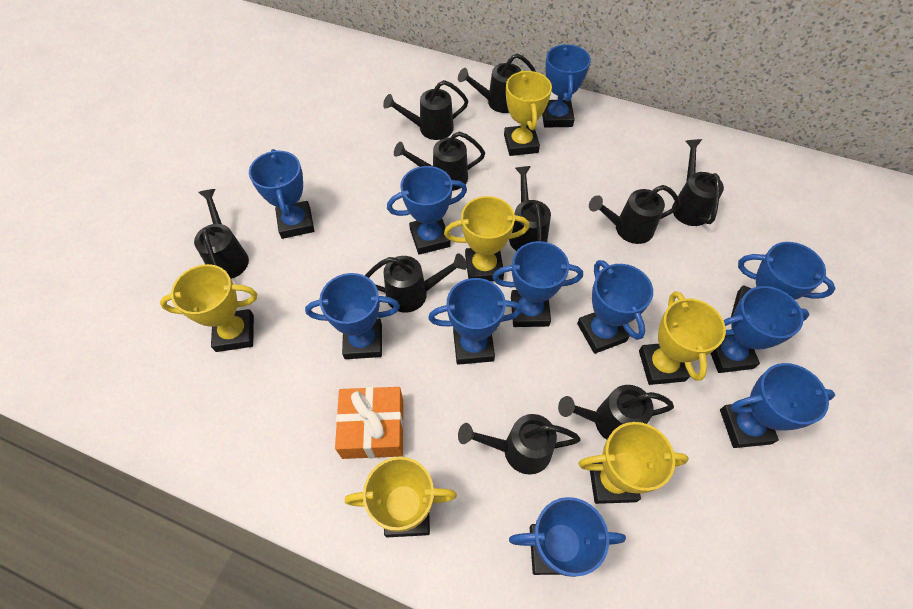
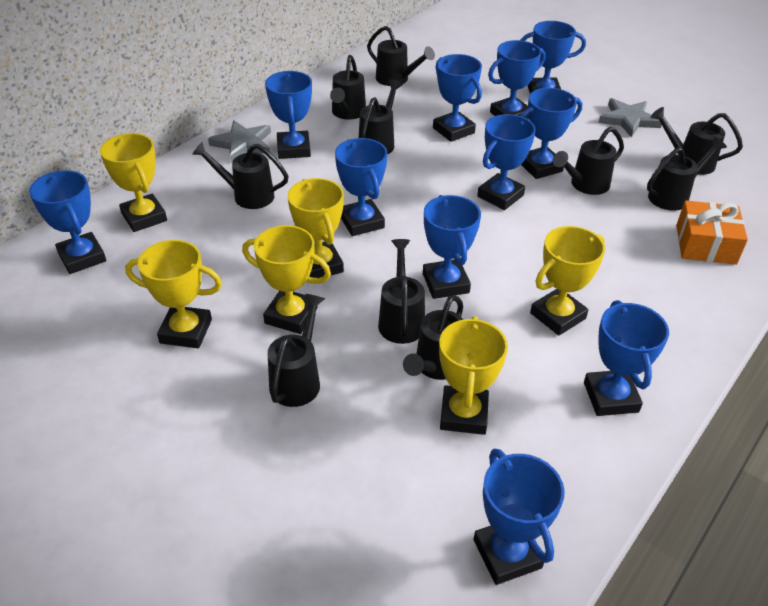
grey star: none = 0 -> [208,120,271,163] [598,98,662,137] = 2

